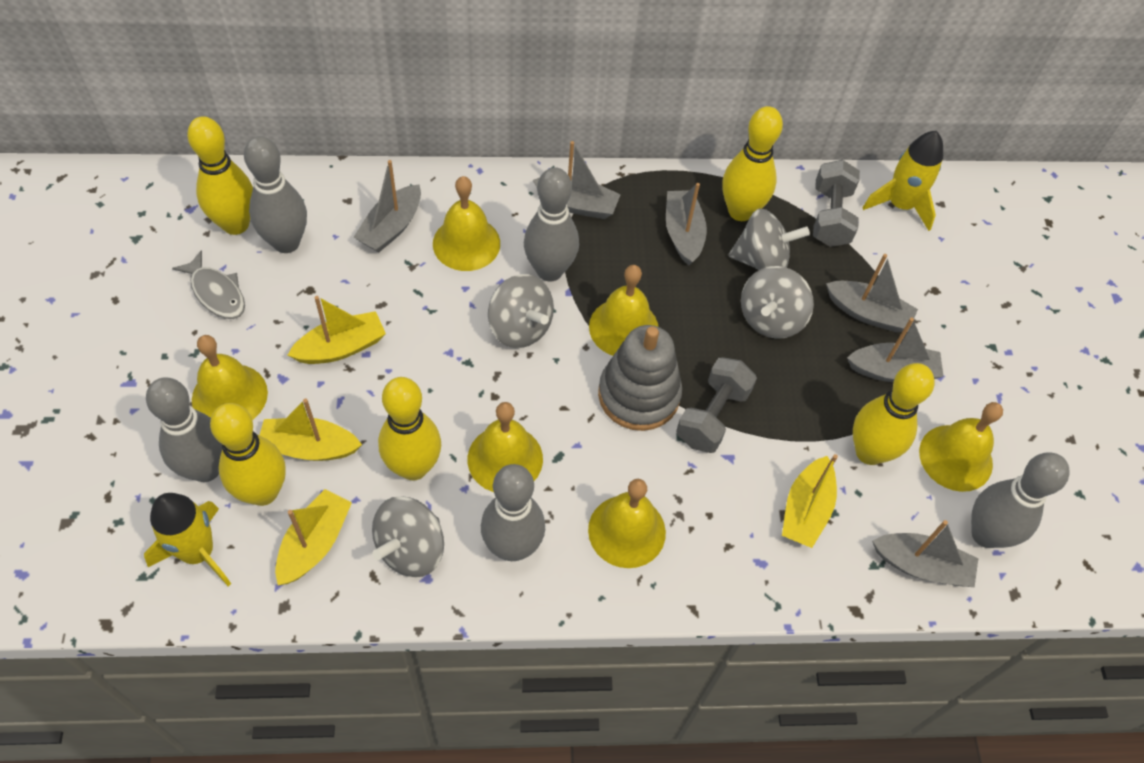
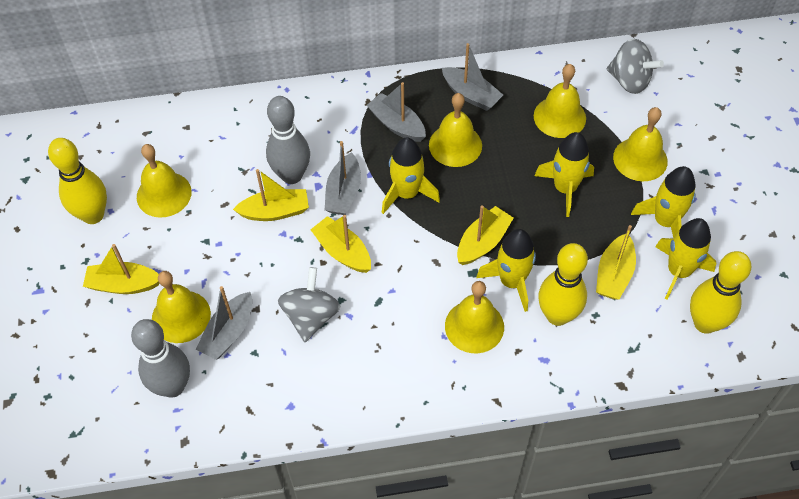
grey boat: [354,160,421,252] [533,141,621,219] [666,183,707,266] [826,254,918,333] [847,318,944,382] [872,520,978,588] = 6 -> [196,286,252,360] [325,141,361,215] [367,82,426,142] [442,43,503,111] = 4
grey bowling pin: [146,377,222,482] [244,136,307,253] [481,464,545,561] [524,167,579,282] [971,453,1070,548] = 5 -> [131,319,190,398] [266,96,310,184] = 2
grey dumbbell: [676,357,757,453] [813,160,860,247] = 2 -> none = 0
grey fish: [172,250,245,319] = 1 -> none = 0
grey spinning top: [372,496,444,577] [488,274,554,348] [728,208,810,270] [741,266,814,339] = 4 -> [278,267,341,342] [607,39,664,94] = 2
grey stacking toy: [598,325,682,431] = 1 -> none = 0
yellow boat: [259,398,362,461] [275,489,352,585] [288,296,386,364] [782,454,838,548] = 4 -> [83,244,160,294] [233,169,309,221] [310,215,371,273] [457,205,514,265] [596,225,636,300] = 5
yellow bowling pin: [187,116,253,235] [210,403,286,506] [378,377,441,480] [722,106,783,221] [853,363,934,465] = 5 -> [48,138,107,224] [538,243,588,326] [690,251,751,334] = 3
yellow rocket: [144,493,231,586] [862,131,943,231] = 2 -> [382,137,440,214] [476,229,536,312] [534,132,594,217] [631,166,696,238] [655,218,716,300] = 5

